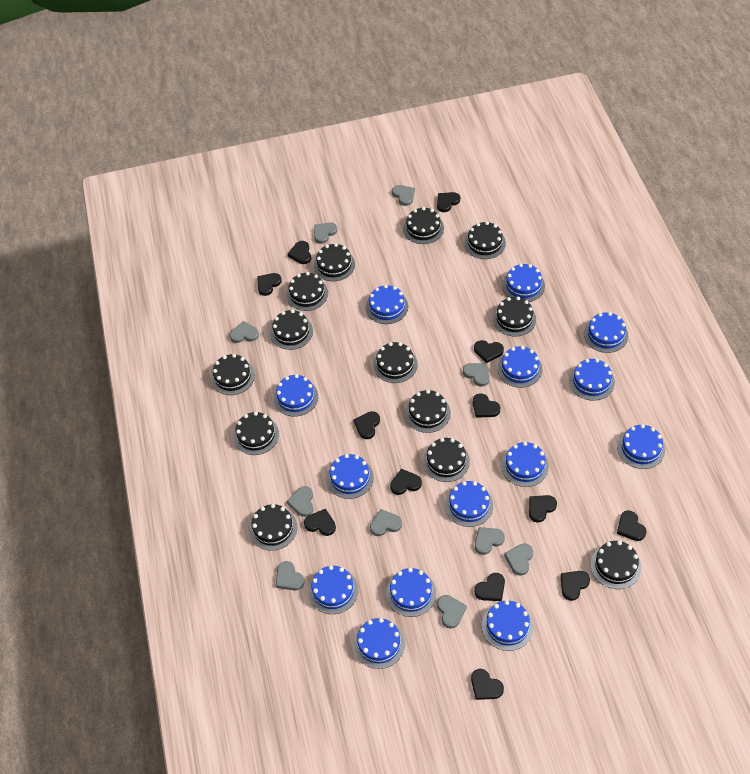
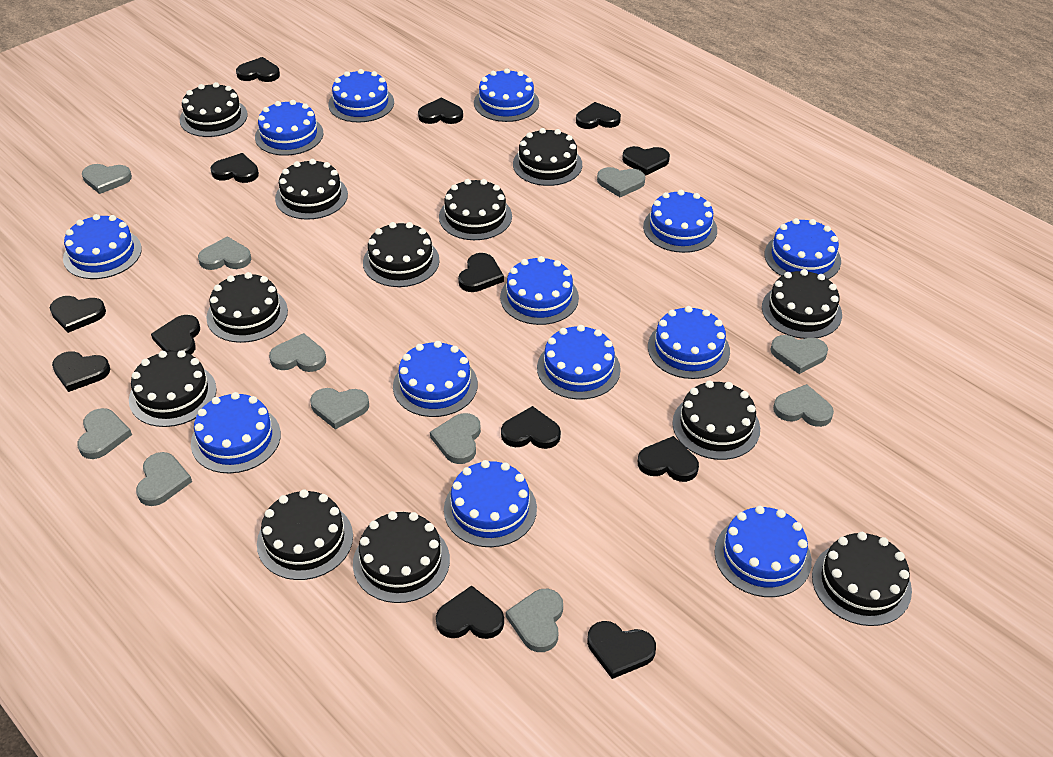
black cake: [211,354,255,395] [233,412,279,455] [249,504,297,551] [270,309,313,350] [286,272,328,311] [314,243,355,281] [373,342,417,383] [403,207,444,244] [405,390,451,433] [423,438,470,482] [464,222,506,259] [493,296,536,337] [591,541,641,589] = 13 -> [129,350,217,427] [180,82,248,137] [206,272,288,343] [257,489,353,580] [275,159,348,220] [353,511,450,603] [363,222,440,287] [439,179,512,240] [513,128,582,186] [672,380,760,460] [762,269,842,339] [812,532,912,626] = 12
blue cake: [274,374,318,417] [308,565,358,614] [327,454,374,499] [354,618,405,669] [366,285,408,324] [386,568,436,617] [445,481,493,527] [482,600,533,651] [497,346,543,388] [501,442,549,487] [502,263,545,302] [569,359,615,401] [584,312,628,353] [617,424,665,469] = 14 -> [63,214,142,279] [191,392,281,473] [255,100,323,156] [328,69,394,122] [393,341,478,417] [444,460,537,547] [474,68,539,122] [500,256,579,325] [537,325,621,400] [643,190,717,253] [648,306,730,379] [714,506,812,597] [765,218,841,279] = 13
grey heart: [229,321,259,343] [276,561,305,591] [287,486,313,517] [314,223,338,244] [370,509,402,536] [392,185,415,206] [437,595,467,629] [463,363,490,387] [475,527,505,555] [504,543,533,576] = 10 -> [77,408,132,459] [82,164,132,194] [136,452,192,506] [198,236,251,270] [269,333,326,372] [310,388,369,430] [430,413,481,464] [506,589,563,652] [597,167,645,197] [770,335,828,374] [773,384,834,427] = 11

